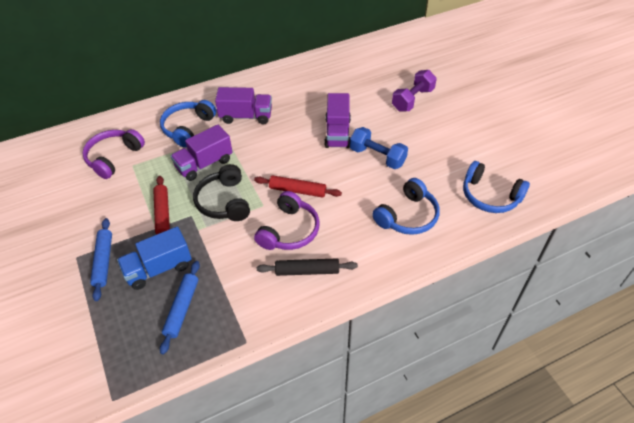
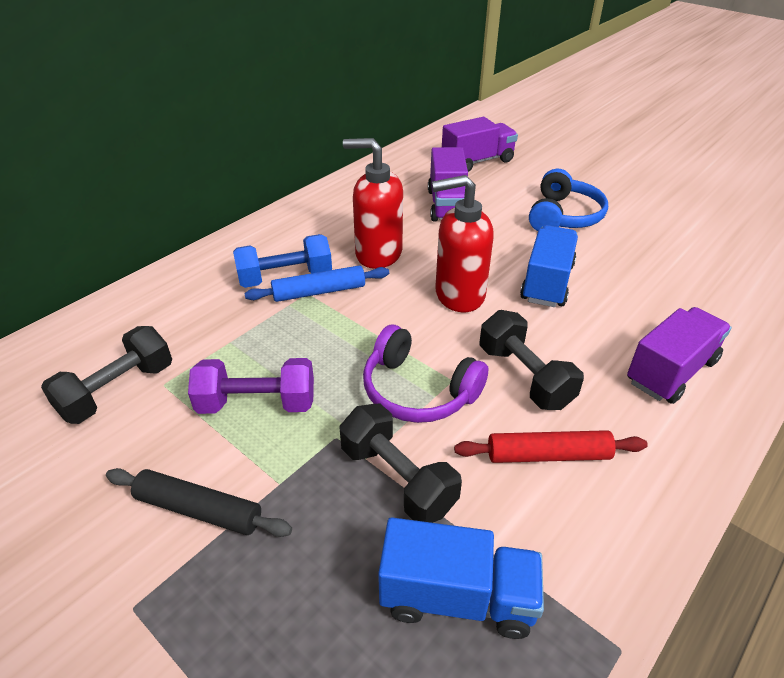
black dumbbell: none = 0 -> [41,326,172,424] [340,404,462,523] [479,310,584,410] = 3
black headphones: [193,164,250,221] = 1 -> none = 0
blue headphones: [160,100,216,148] [372,178,440,235] [463,161,530,213] = 3 -> [529,169,608,231] = 1
blue rolling pin: [90,218,112,301] [160,261,200,355] = 2 -> [244,265,389,302] = 1
blue truck: [117,226,192,290] = 1 -> [378,517,544,639] [520,225,578,307] = 2
purple headphones: [82,129,145,179] [254,191,320,250] = 2 -> [363,325,488,423] = 1
red rolling pin: [153,176,170,235] [254,175,342,198] = 2 -> [454,430,648,463] = 1
red soap dispenser: none = 0 -> [343,138,403,269] [432,175,494,312] = 2

